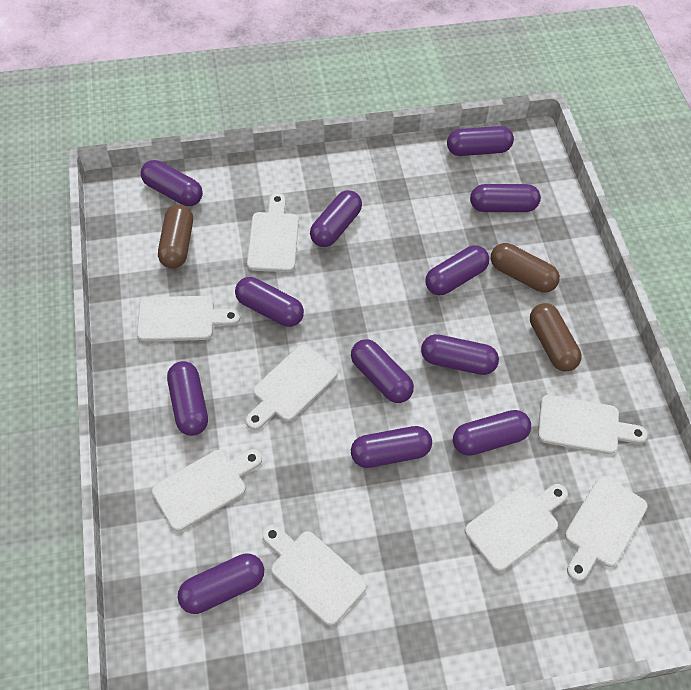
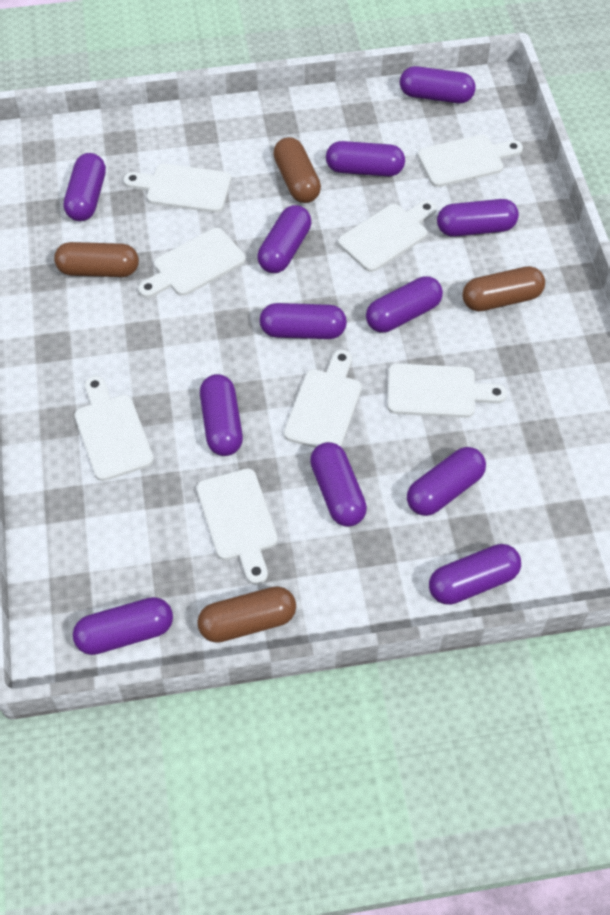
brown capsule: [158,204,193,269] [491,243,560,293] [530,303,582,372] = 3 -> [54,242,139,277] [197,586,296,643] [273,137,321,203] [462,266,545,311] = 4

